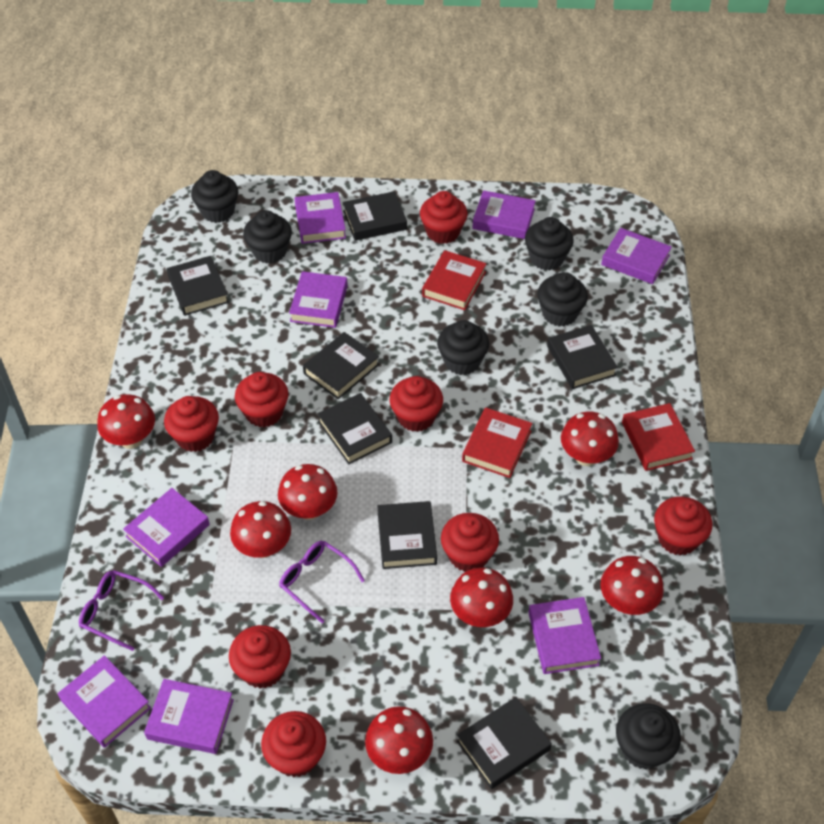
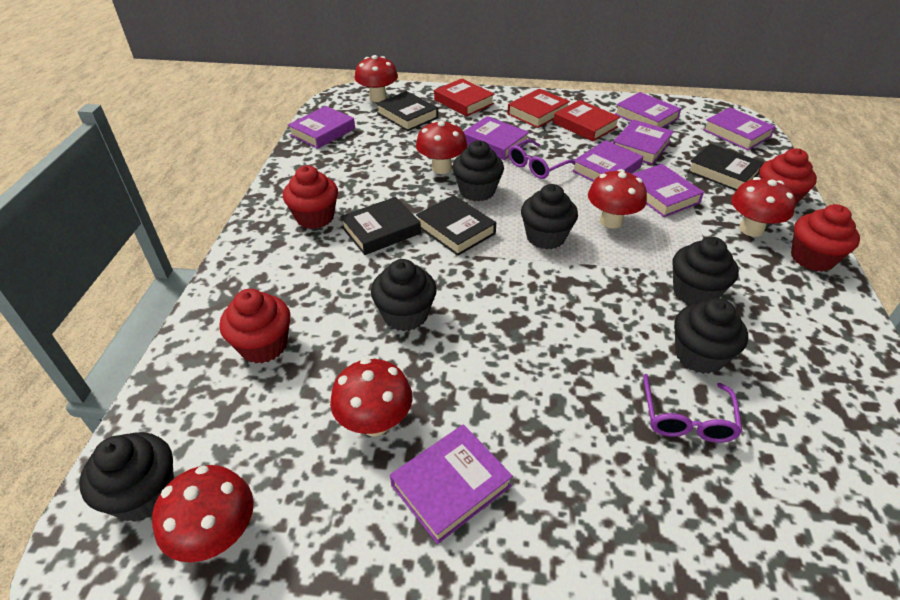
black book: [167,256,229,316] [303,332,379,399] [317,393,392,465] [343,191,407,241] [377,501,437,569] [457,697,552,789] [547,325,618,389] = 7 -> [340,197,421,255] [376,91,438,131] [416,195,496,256] [687,143,764,191] = 4
red cupcake: [164,396,219,452] [229,625,291,689] [235,372,288,428] [261,711,326,777] [390,376,443,432] [420,191,467,244] [441,513,499,572] [654,496,712,556] = 8 -> [219,289,291,363] [283,165,338,229] [759,148,817,206] [791,204,860,272] = 4
red mushroom: [97,394,155,449] [230,501,291,558] [278,464,337,520] [365,706,433,774] [450,567,513,627] [561,412,619,466] [600,556,664,615] = 7 -> [152,465,254,562] [330,358,412,436] [355,55,398,102] [416,120,467,174] [588,169,647,229] [731,177,796,237] = 6

